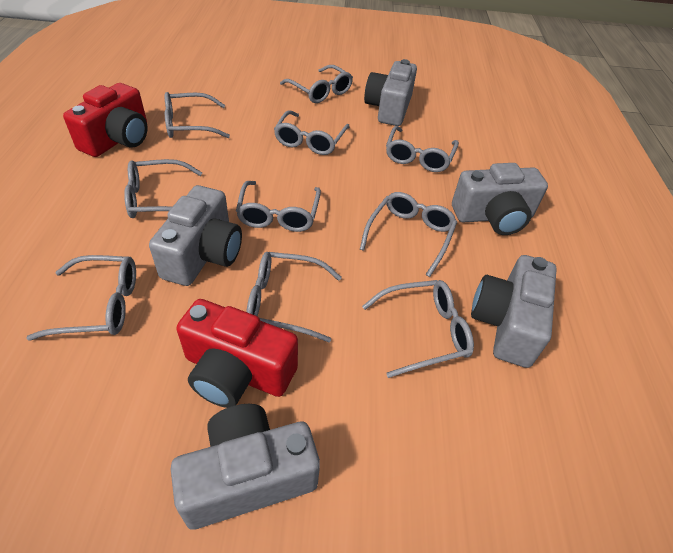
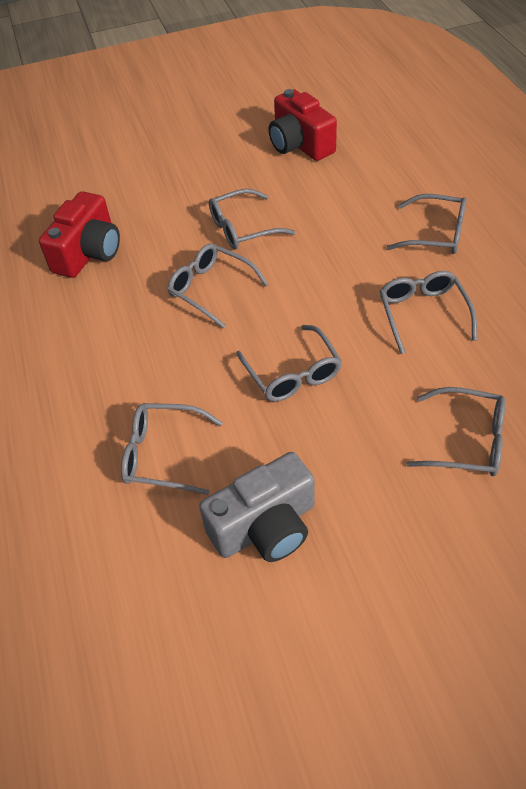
grey camera: [149,185,242,286] [171,404,320,529] [364,59,417,126] [452,163,548,235] [471,255,557,368] = 5 -> [199,452,315,562] = 1
grey glasses: [27,255,136,341] [124,159,202,218] [165,92,230,138] [236,181,321,232] [246,252,342,343] [274,110,350,155] [280,65,353,103] [360,192,457,277] [362,280,474,378] [386,126,459,172] = 10 -> [121,403,223,495] [167,244,268,329] [209,189,295,250] [236,325,342,402] [380,271,477,354] [387,194,467,254] [407,387,505,476] = 7

